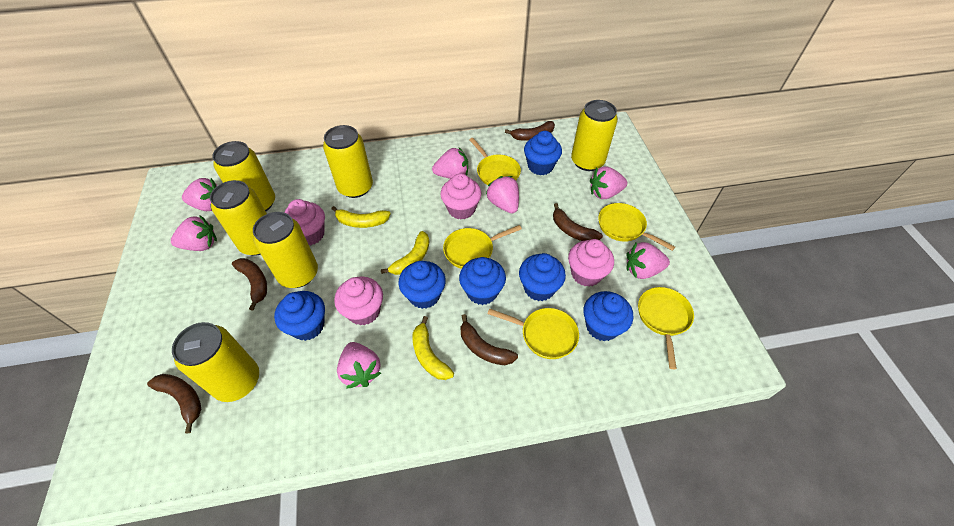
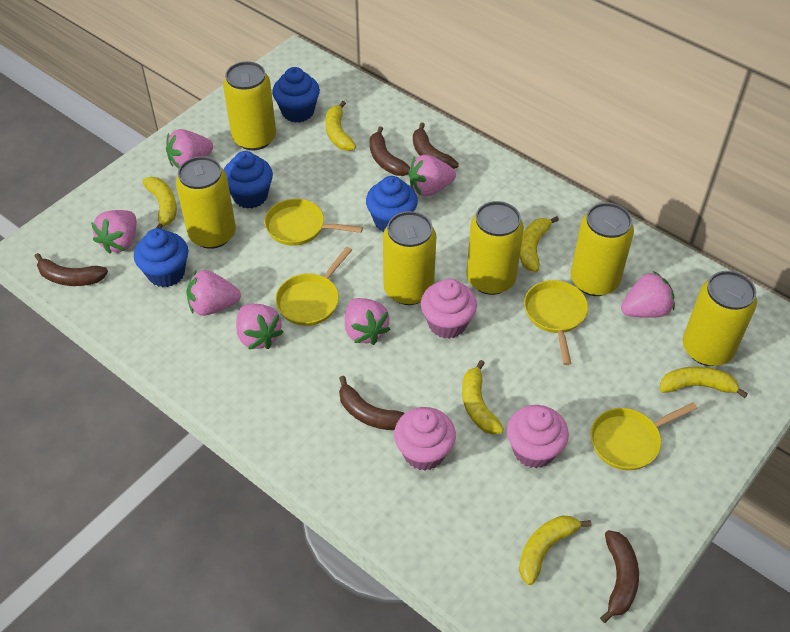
blue cupcake: [274,291,325,341] [398,261,446,309] [459,257,506,305] [519,253,566,301] [524,131,562,175] [584,291,633,341] = 6 -> [134,228,188,287] [224,151,273,209] [272,67,320,123] [366,176,418,232] = 4
pink cupcake: [284,199,325,245] [334,277,383,325] [440,173,482,220] [568,239,614,287] = 4 -> [394,407,456,471] [421,279,477,339] [507,405,569,468] = 3
yellow banana: [332,206,391,228] [381,231,429,275] [412,316,454,380] = 3 -> [142,177,177,228] [325,101,356,151] [462,360,504,435] [519,515,591,585] [520,216,559,272] [660,366,748,398] = 6
yellow pan: [443,225,522,269] [469,138,521,185] [487,308,579,359] [598,203,675,251] [638,287,694,369] = 5 -> [264,199,363,246] [275,247,352,326] [524,280,588,365] [590,402,697,470] = 4

